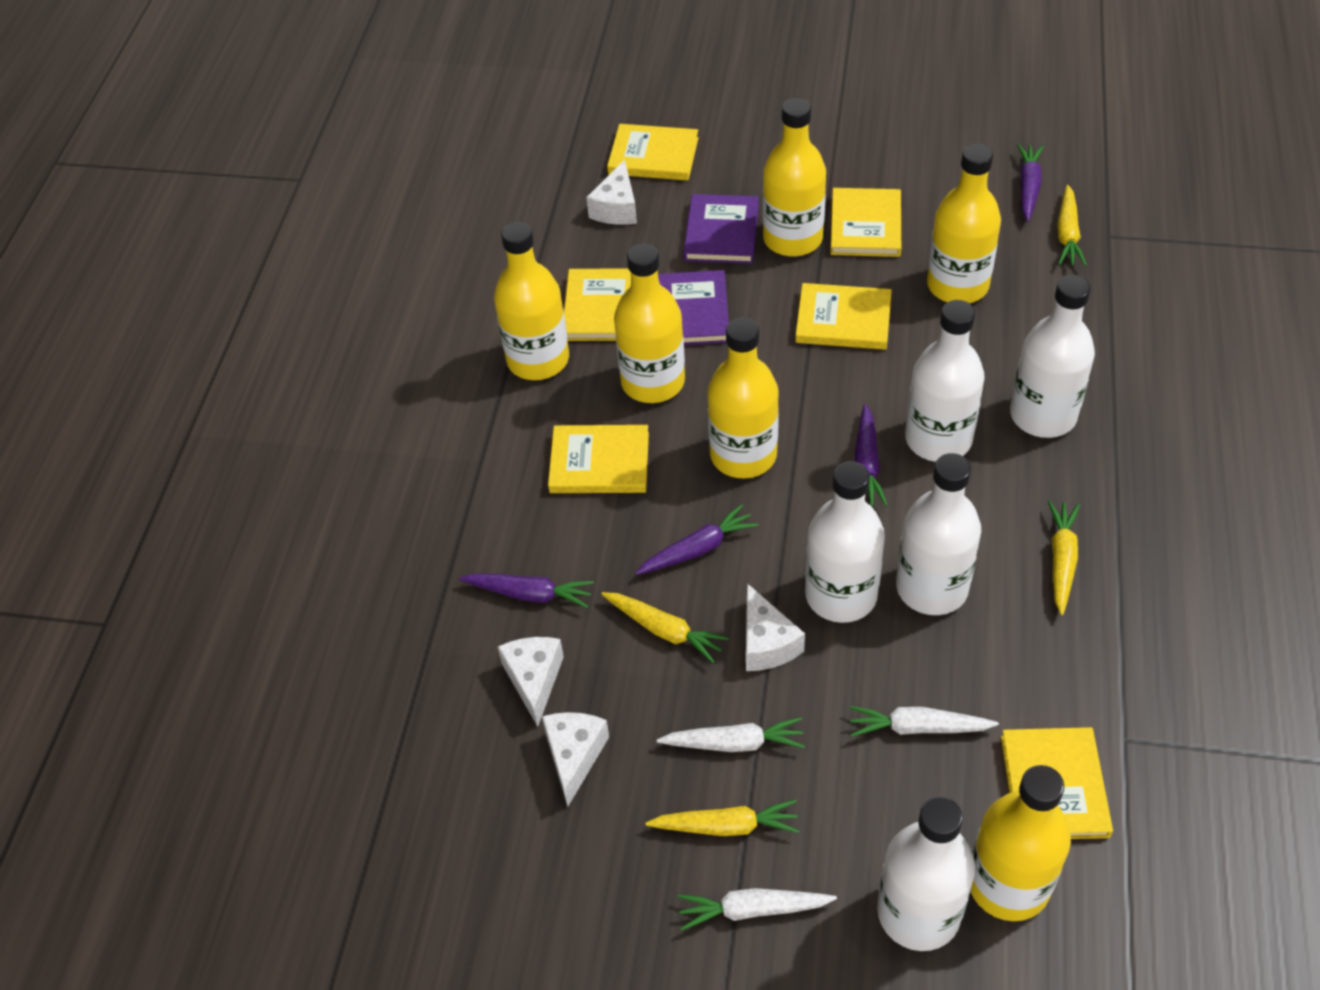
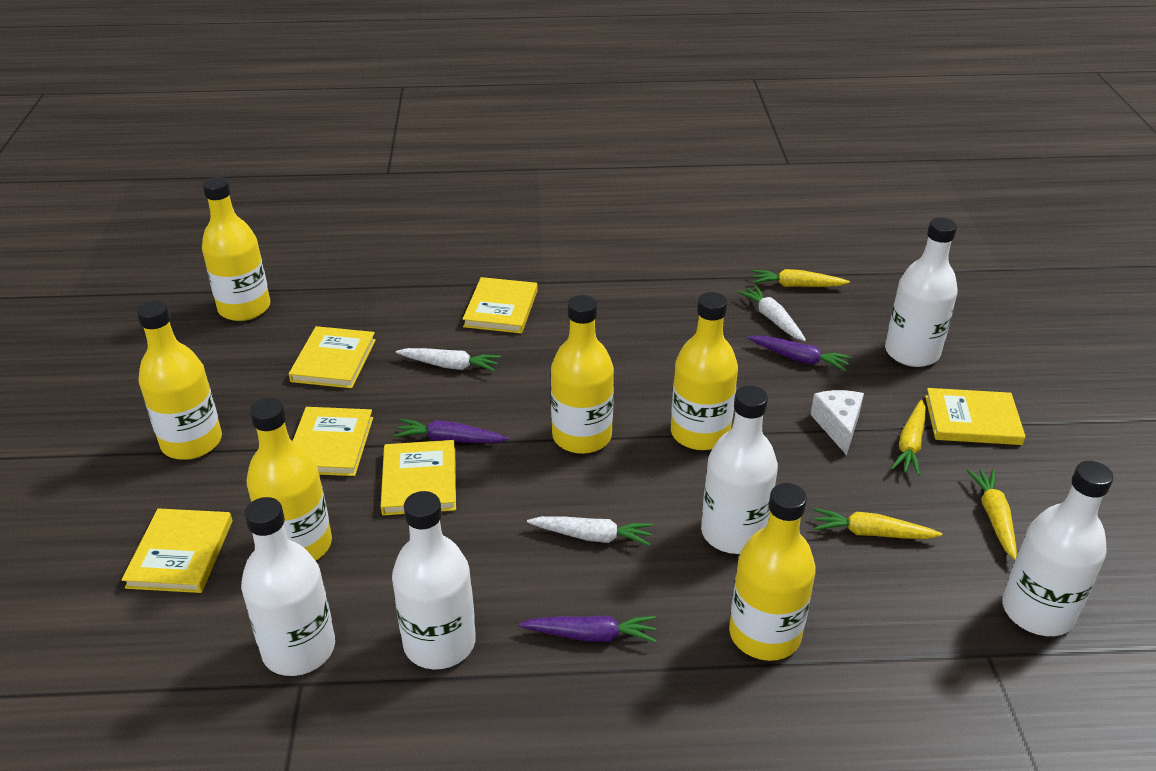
purple book: [658,270,729,345] [683,194,759,264] = 2 -> none = 0
purple carrot: [459,573,594,608] [635,504,758,575] [854,404,888,506] [1017,144,1044,222] = 4 -> [394,419,509,443] [518,615,656,643] [747,335,852,372] = 3
white cheese: [498,637,564,727] [542,712,609,807] [586,160,637,225] [746,583,805,671] = 4 -> [810,390,864,455] = 1

